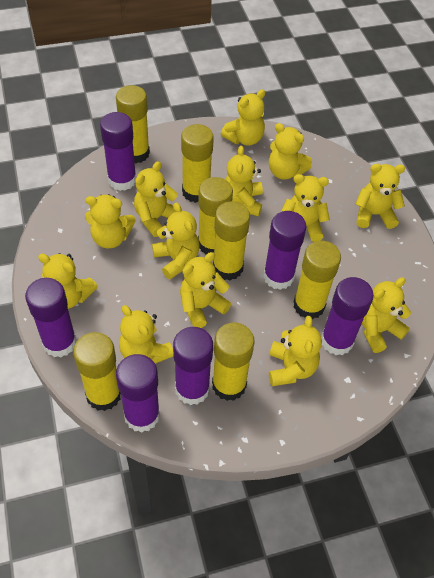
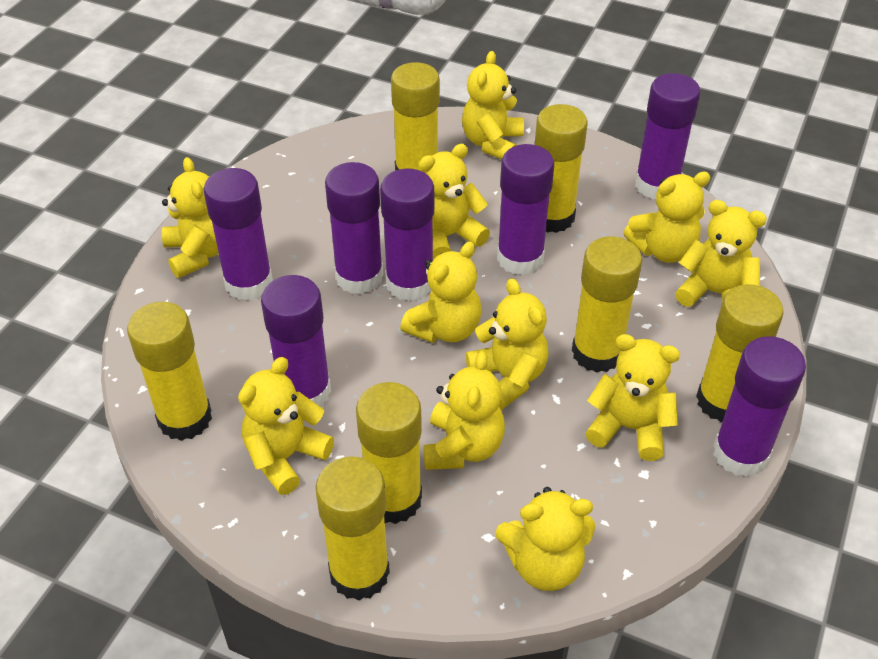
purple glue stick: [25,278,77,358] [100,112,136,191] [116,354,160,433] [173,327,213,405] [263,211,307,290] [321,277,374,355] = 6 -> [204,168,273,301] [261,275,331,407] [325,162,383,294] [380,169,434,301] [497,144,554,275] [635,73,700,199] [713,336,806,477] = 7
yellow teddy bear: [38,253,98,309] [85,194,135,248] [119,305,173,364] [134,161,182,237] [152,202,200,279] [180,252,231,328] [221,89,265,146] [225,146,263,216] [269,123,312,180] [269,316,322,386] [281,174,330,242] [355,164,405,229] [362,277,411,353] = 13 -> [162,157,219,278] [238,357,334,495] [400,241,482,343] [419,144,490,260] [423,352,505,470] [462,51,524,159] [466,278,549,410] [496,487,595,591] [585,334,680,461] [623,171,710,263] [675,200,767,307] = 11

